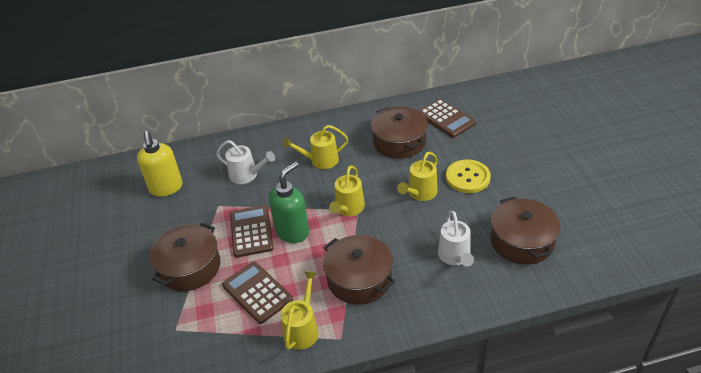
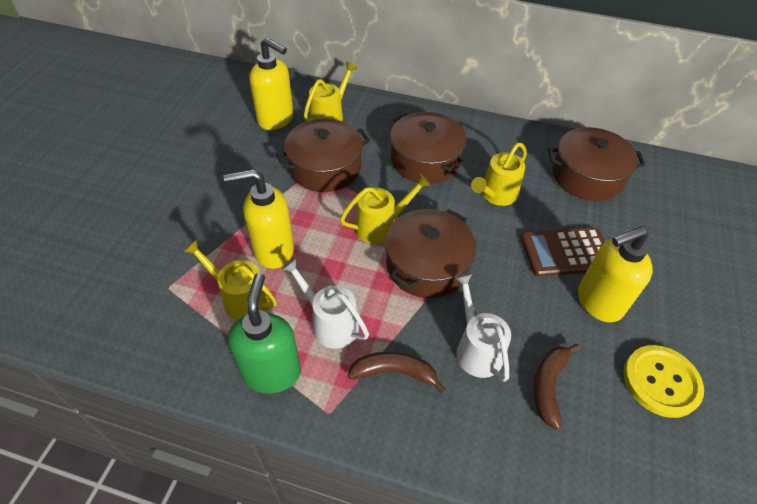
brown banana: none = 0 -> [348,351,446,393] [533,344,580,429] = 2
brown calculator: [222,262,293,324] [230,205,274,258] [419,99,476,138] = 3 -> [521,227,605,277] = 1
yellow soap dispenser: [137,131,183,197] = 1 -> [223,169,294,269] [249,37,293,130] [578,226,653,322] = 3

